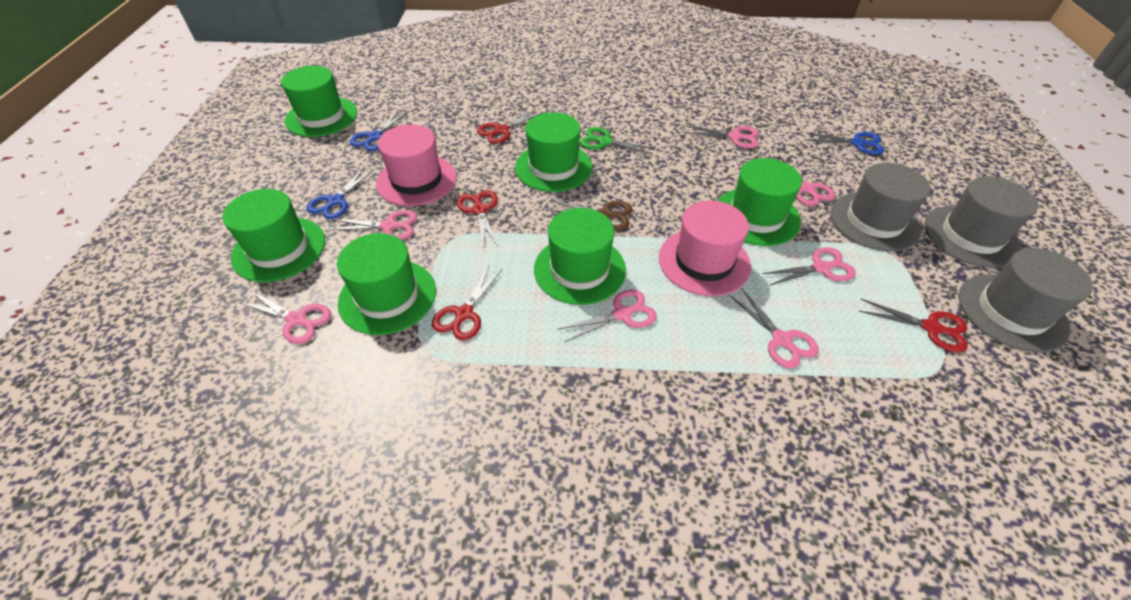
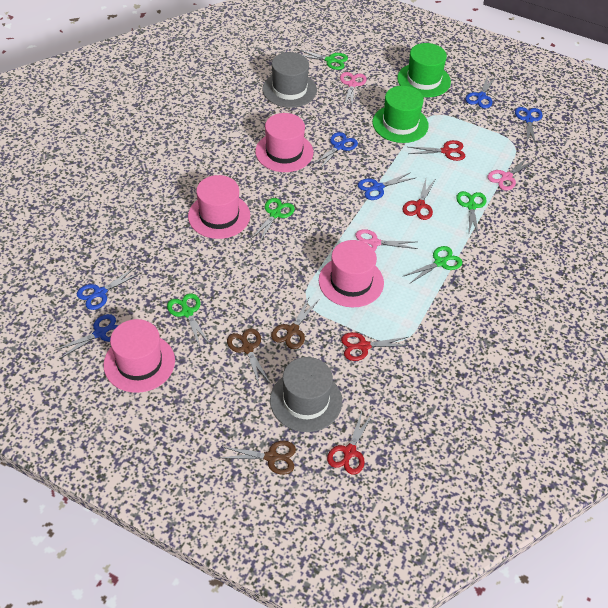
blue scissors: [306,167,375,219] [350,110,408,151] [806,132,884,155] = 3 -> [54,314,118,359] [77,267,141,310] [312,132,358,169] [358,172,415,200] [465,76,496,108] [515,107,542,145] = 6
brown scissors: [547,200,633,230] = 1 -> [222,441,296,475] [227,328,270,385] [271,296,319,349] = 3
green hat: [222,189,325,282] [281,66,357,137] [337,233,436,335] [515,112,592,192] [534,208,626,305] [718,158,802,246] = 6 -> [373,86,429,143] [397,43,451,97] = 2
green scissors: [580,127,656,154] = 1 -> [167,293,210,348] [251,198,295,242] [297,49,348,70] [404,246,462,284] [456,191,487,237] = 5
grey hat: [830,163,931,251] [925,176,1038,268] [959,248,1093,352] = 3 -> [262,52,317,108] [270,357,342,432] = 2
pink hat: [376,125,457,206] [659,201,751,296] = 2 -> [103,319,175,393] [188,175,250,239] [255,113,313,172] [319,240,384,307] = 4
pink scissors: [239,291,331,344] [328,210,417,240] [557,289,657,342] [685,125,759,149] [729,289,819,369] [762,247,856,286] [779,155,835,206] = 7 -> [340,72,367,107] [355,229,418,251] [488,156,535,190] = 3

